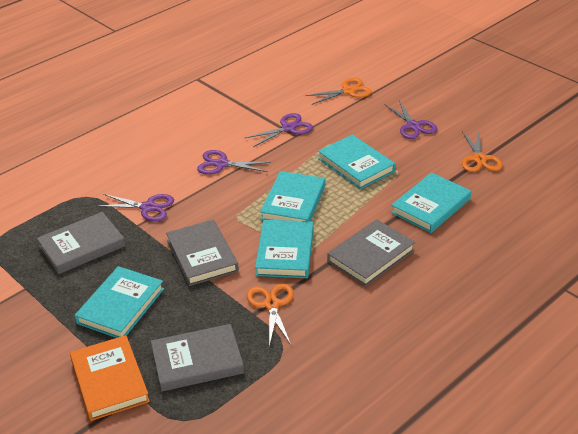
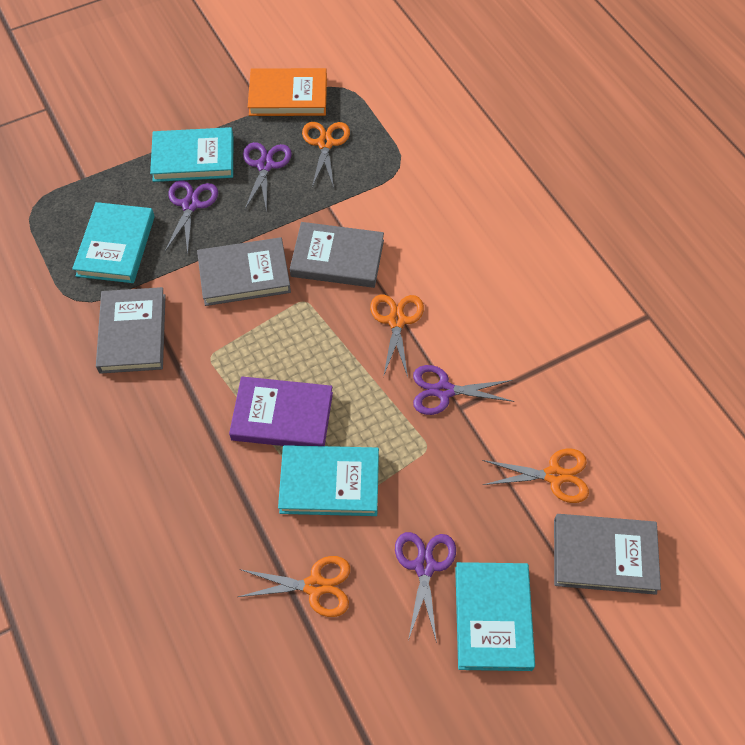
orange scissors: [246,283,294,347] [305,78,372,105] [462,131,503,172] = 3 -> [238,556,350,617] [302,122,350,188] [370,295,424,377] [482,448,589,503] = 4
purple book: none = 0 -> [229,376,333,446] = 1
turquoise book: [74,266,164,338] [255,220,314,278] [260,171,325,221] [318,135,395,189] [391,172,471,233] = 5 -> [72,202,155,283] [150,127,233,182] [278,445,379,516] [455,562,535,671] = 4

